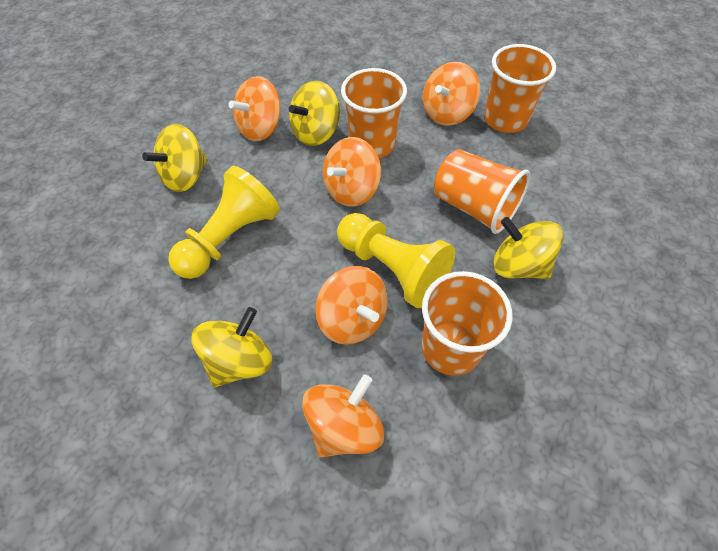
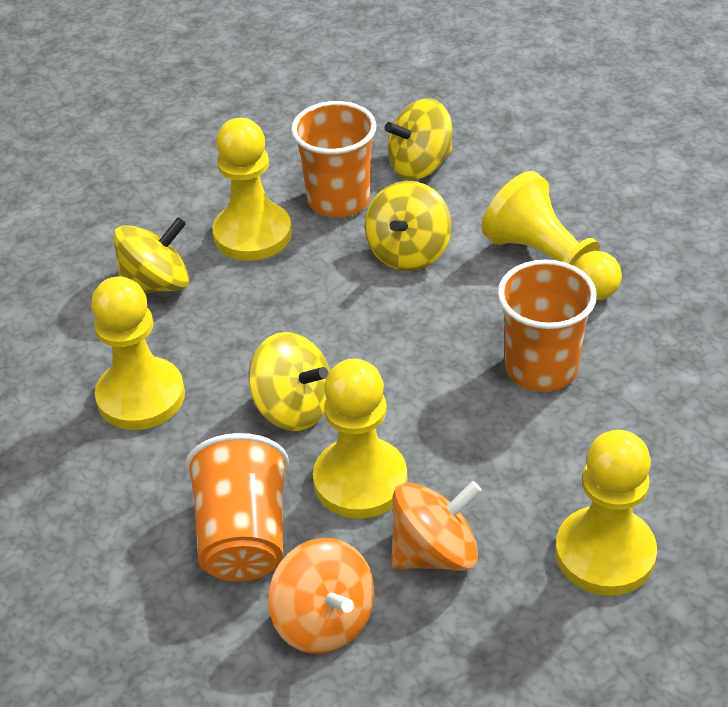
orange cup: [341,68,407,158] [421,271,513,376] [434,149,530,234] [484,44,556,133] = 4 -> [185,433,289,582] [291,101,376,217] [498,259,597,392] = 3
orange spinning top: [228,76,281,141] [302,374,384,458] [315,266,388,345] [323,137,381,207] [423,62,480,126] = 5 -> [268,538,375,654] [391,481,481,571] = 2
yellow pawn: [168,166,280,279] [337,213,455,308] = 2 -> [91,276,185,430] [213,118,292,261] [313,358,407,519] [482,171,622,300] [555,430,657,596] = 5

